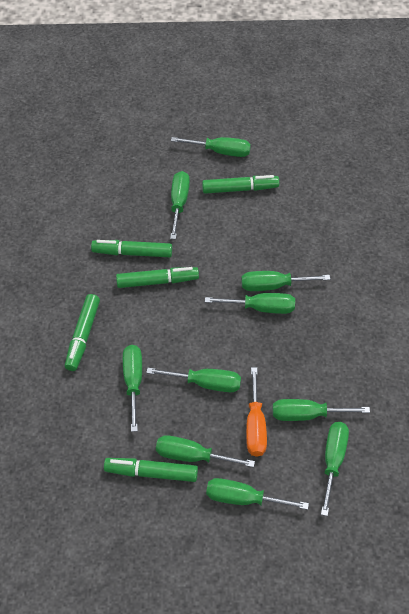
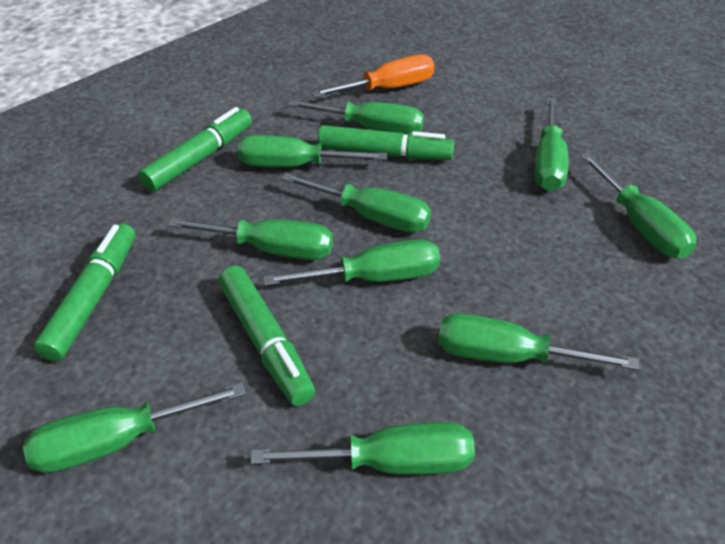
green marker: [65,294,100,371] [91,240,172,257] [104,458,198,482] [116,267,199,288] [202,175,279,194] = 5 -> [33,223,136,362] [138,107,252,192] [218,266,315,406] [318,125,454,160] = 4

